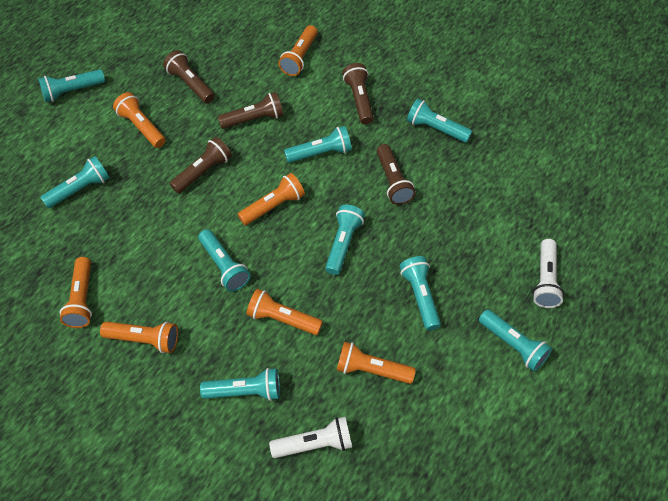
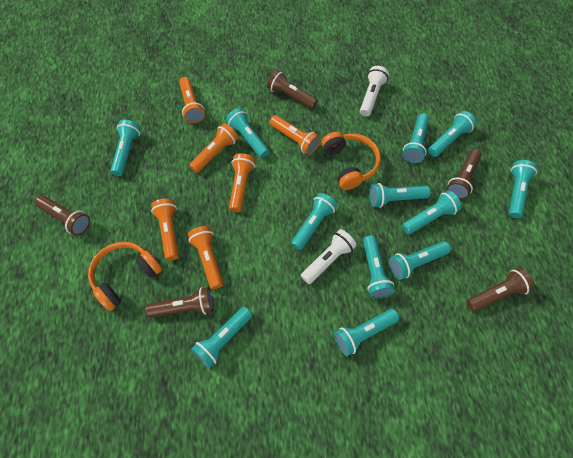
orange flashlight: [60,257,92,328] [100,321,178,353] [113,92,166,148] [238,173,305,225] [247,289,323,335] [278,25,318,76] [337,342,416,384] = 7 -> [151,199,179,261] [179,77,205,123] [188,226,223,289] [189,123,238,173] [229,153,255,212] [270,115,320,155] = 6
orange headphones: none = 0 -> [88,242,162,311] [321,132,381,190] = 2
turquoise flashlight: [38,69,105,102] [40,156,110,208] [198,229,251,291] [200,368,280,401] [284,126,352,163] [325,205,365,275] [400,256,441,331] [407,98,472,143] [479,309,552,372] = 9 -> [111,120,141,176] [191,306,252,368] [226,108,269,158] [291,193,337,250] [334,309,399,356] [363,235,395,298] [369,183,430,208] [389,241,451,280] [402,114,429,163] [402,191,461,235] [428,111,477,157] [509,160,537,218] = 12

